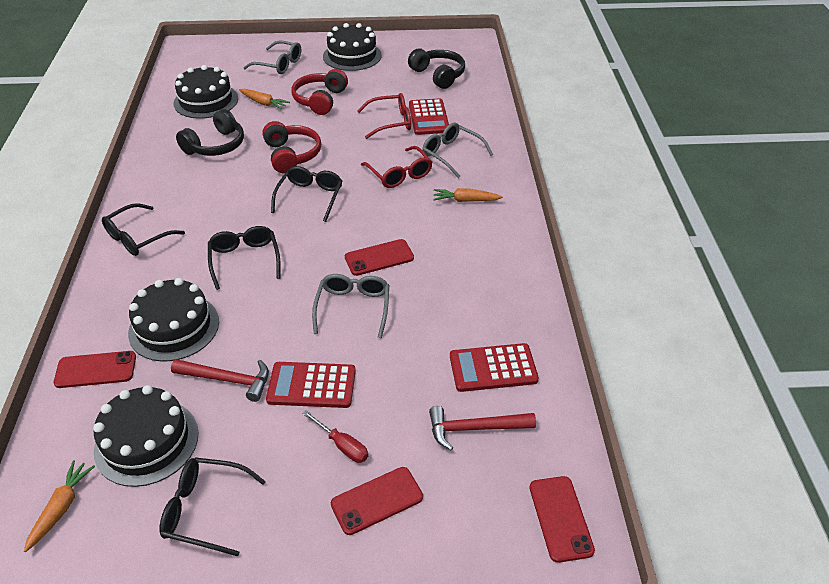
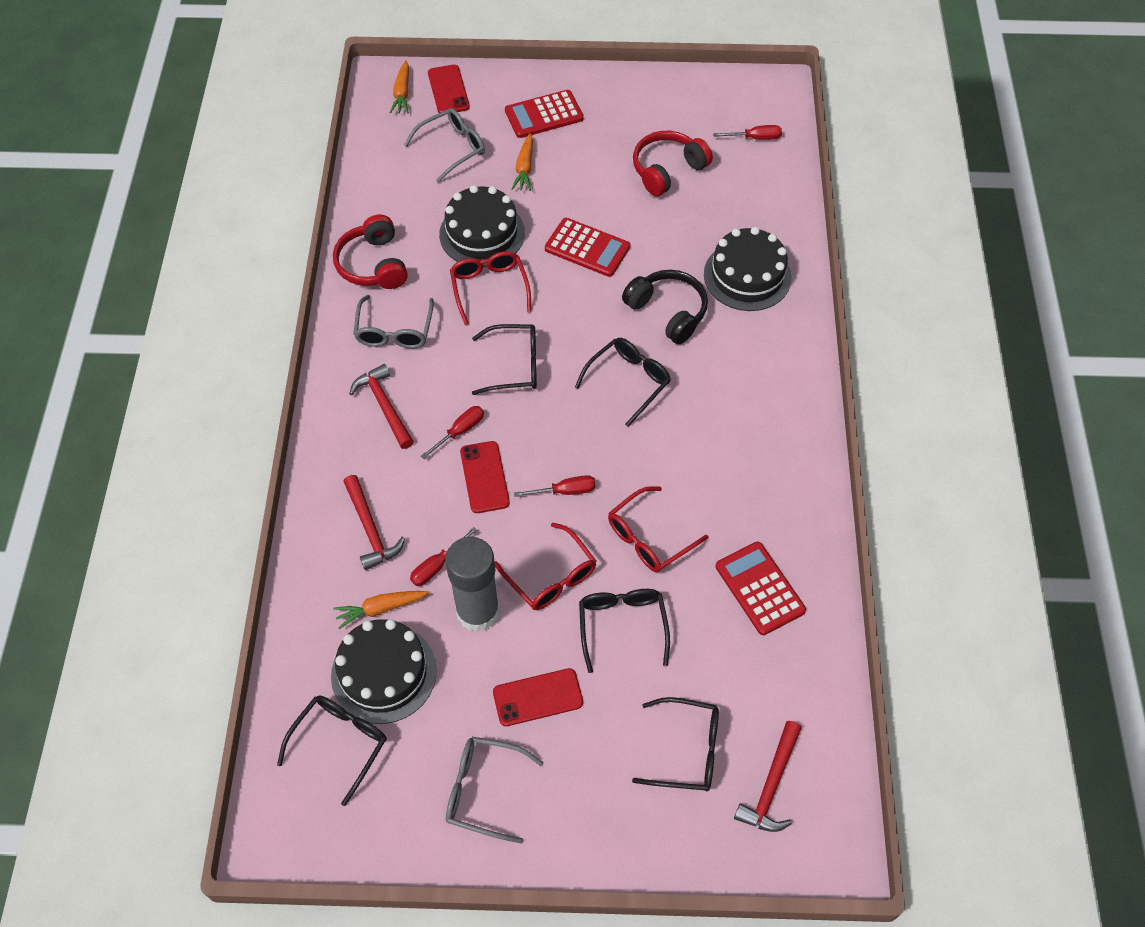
black cake: [93,385,198,487] [128,278,219,362] [174,65,238,119] [323,23,382,71] = 4 -> [331,619,437,724] [439,185,525,267] [704,227,791,311] = 3
black glasses: [102,203,185,256] [159,457,266,557] [208,226,281,290] [271,166,342,222] = 4 -> [277,696,387,806] [472,324,537,395] [575,338,671,427] [579,589,670,673] [632,697,719,791] = 5
black headphones: [176,109,244,156] [408,48,465,89] = 2 -> [622,270,708,344] = 1
grey glue stick: none = 0 -> [445,537,500,632] = 1
red glasses: [357,93,411,139] [361,146,432,188] = 2 -> [450,251,532,325] [495,523,596,610] [608,486,708,572] = 3
red hammer: [171,359,269,402] [429,406,536,451] = 2 -> [343,475,405,570] [349,364,414,449] [734,721,801,832] = 3
red phone: [53,351,136,388] [331,467,423,535] [345,239,414,276] [529,476,595,563] = 4 -> [428,65,470,113] [460,441,510,513] [493,668,583,726] = 3
red screwdriver: [302,410,368,463] = 1 -> [410,527,477,586] [421,406,484,459] [514,475,595,497] [713,125,782,140] = 4

